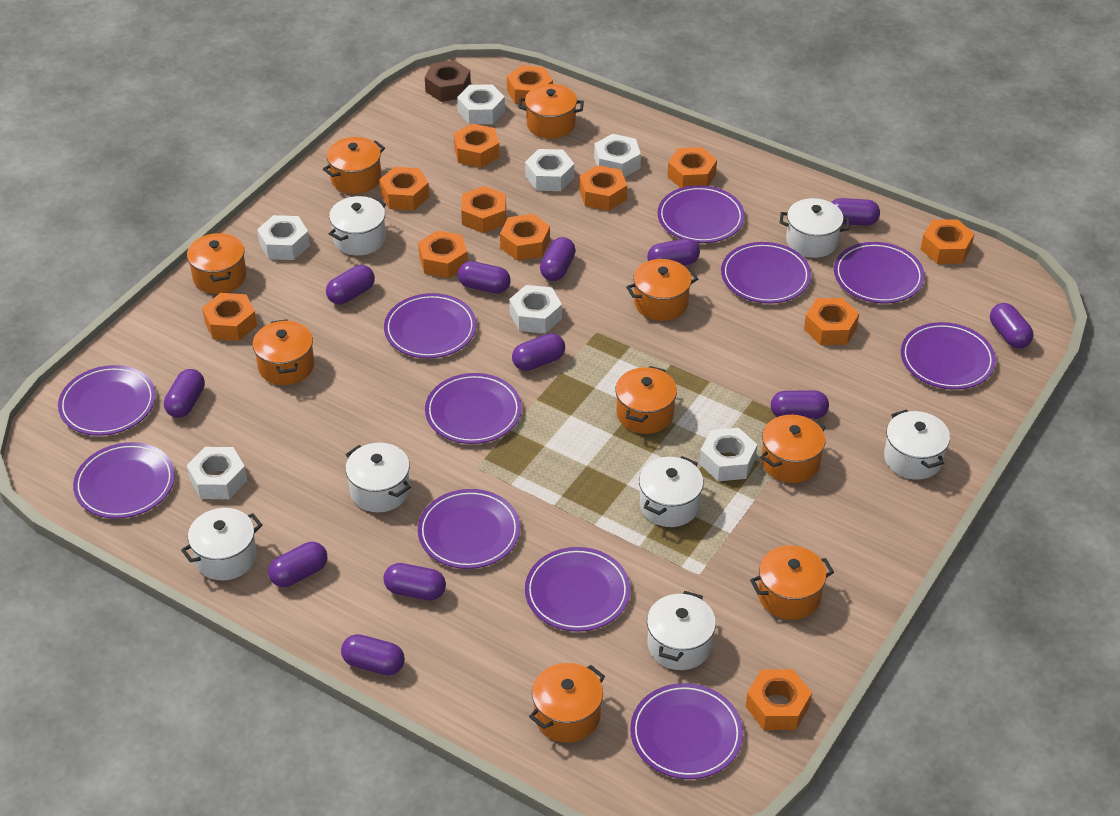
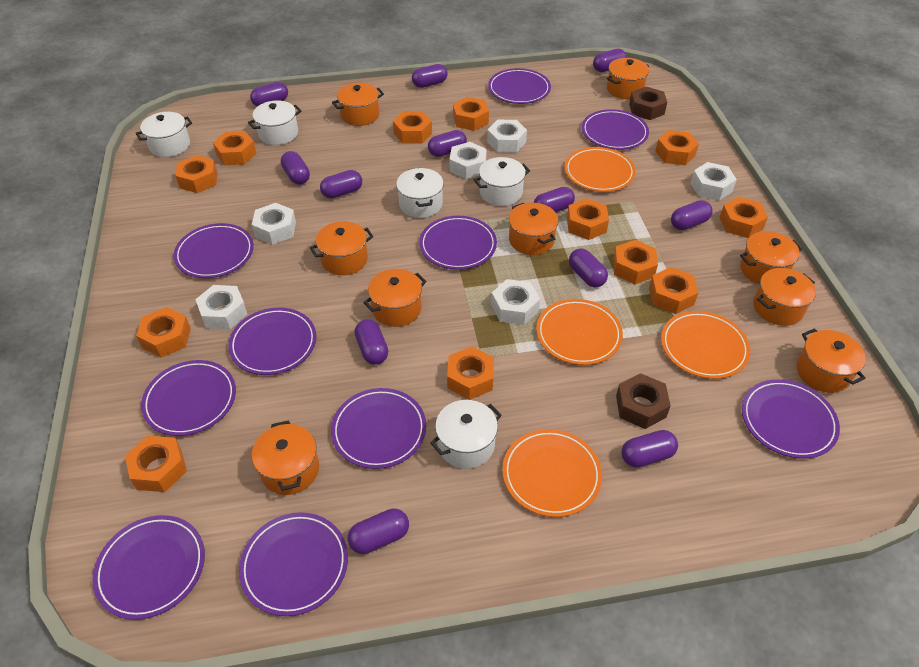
brown nut: [425,60,471,102] = 1 -> [616,373,671,429] [629,87,667,120] = 2
orange plate: none = 0 -> [502,429,602,517] [536,299,623,365] [564,147,636,192] [661,311,750,379] = 4
purple plate: [58,365,156,436] [73,442,175,519] [384,293,476,358] [418,489,520,569] [425,373,522,444] [525,547,630,632] [630,683,743,779] [658,185,745,243] [721,242,811,303] [834,242,925,303] [901,322,996,390] = 11 -> [92,515,205,620] [141,360,236,436] [173,223,254,278] [228,308,317,375] [239,512,348,616] [331,388,426,469] [419,216,497,270] [488,68,551,104] [582,109,649,150] [742,379,840,459] = 10
white nut: [187,447,247,499] [257,215,310,260] [457,84,505,124] [509,285,562,334] [525,149,574,191] [594,134,641,177] [700,428,757,481] = 7 -> [195,285,247,330] [252,203,296,245] [450,142,487,179] [487,120,527,153] [491,279,540,325] [691,162,737,201] = 6
white pot: [181,508,262,580] [329,196,386,256] [345,443,411,512] [639,456,703,527] [647,591,716,670] [780,198,850,258] [884,409,950,480] = 7 -> [135,112,192,157] [248,100,301,145] [396,168,444,218] [430,400,502,469] [474,157,530,206] = 5

